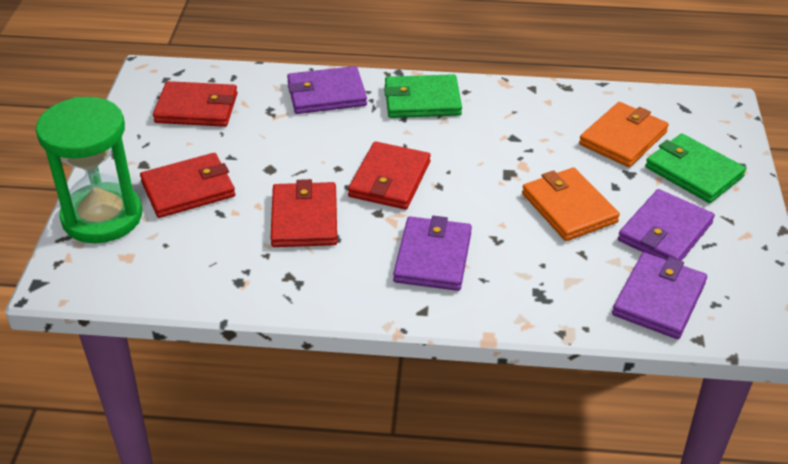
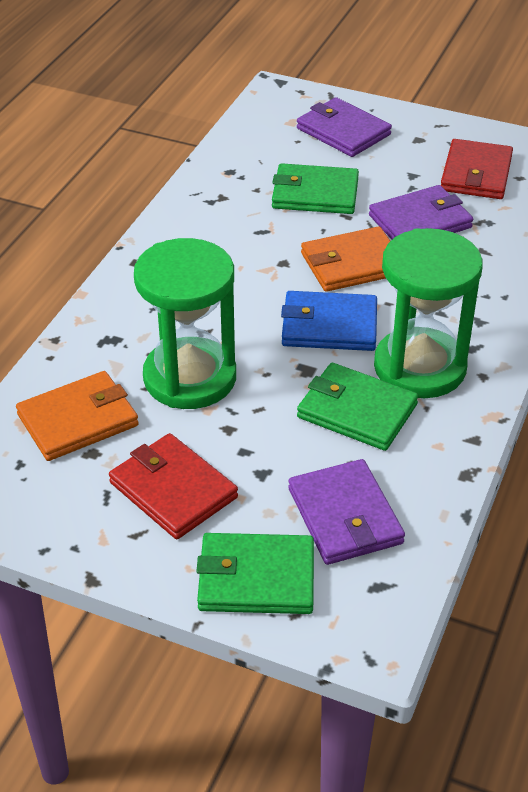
blue wallet: none = 0 -> [281,291,377,351] = 1
green hourglass: [36,97,142,243] = 1 -> [134,238,236,409] [374,228,483,398] = 2
green wallet: [384,74,462,118] [645,134,746,203] = 2 -> [196,533,314,614] [272,163,359,214] [297,363,418,451] = 3
purple wallet: [287,66,367,114] [393,216,472,291] [612,252,707,339] [618,189,715,261] = 4 -> [288,459,405,565] [297,97,392,157] [369,185,473,240] = 3
red wallet: [140,153,235,218] [153,81,237,127] [271,179,337,247] [348,141,431,209] = 4 -> [109,433,238,539] [441,139,513,199] = 2

